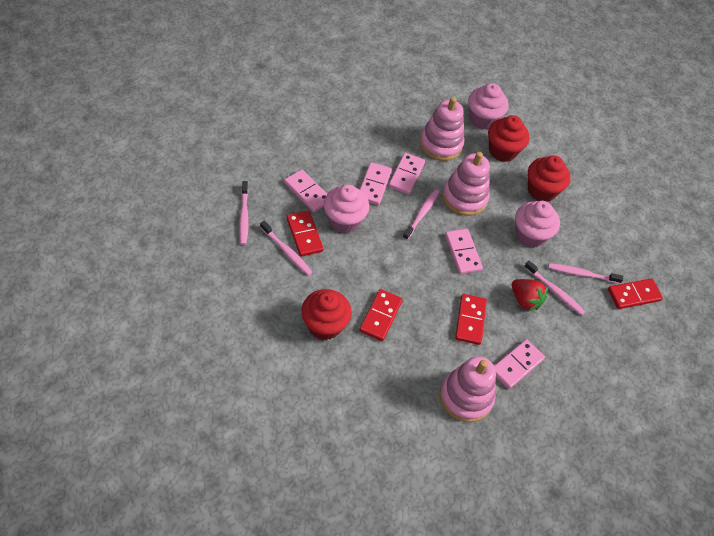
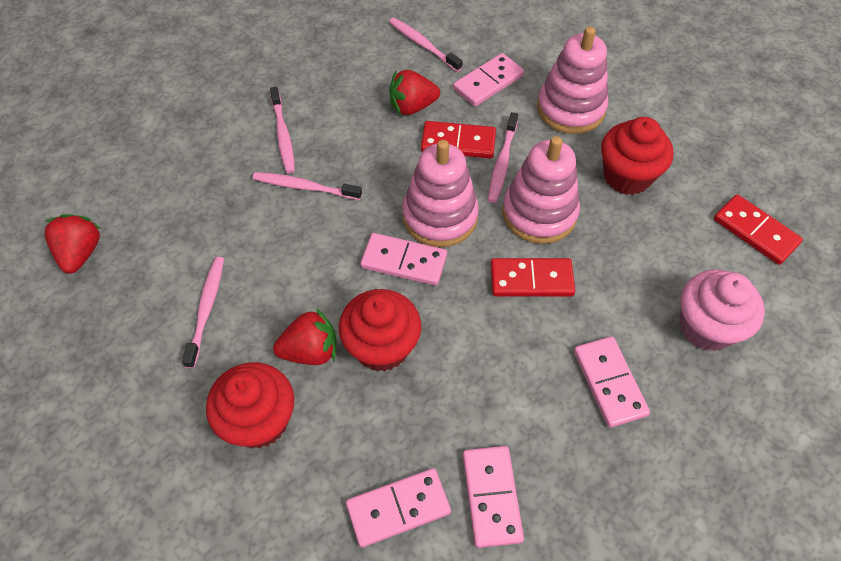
pink cupcake: [324,184,369,233] [468,83,509,130] [515,201,560,248] = 3 -> [680,269,765,351] = 1
red domino: [286,210,324,257] [359,289,403,341] [455,294,487,345] [608,278,663,309] = 4 -> [421,121,496,159] [491,258,575,297] [714,194,803,265] = 3
red strawberry: [512,279,548,312] = 1 -> [45,214,101,274] [273,308,336,365] [389,70,440,115] = 3

